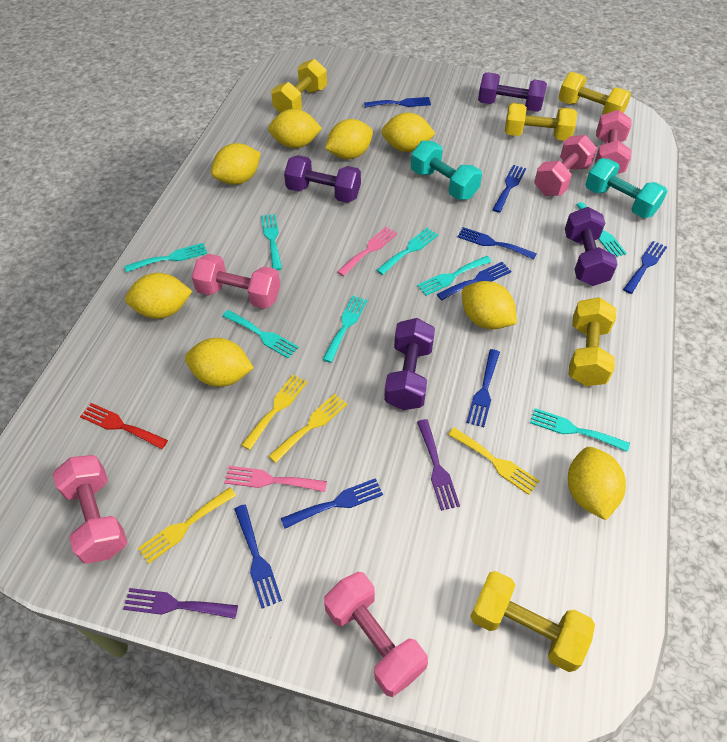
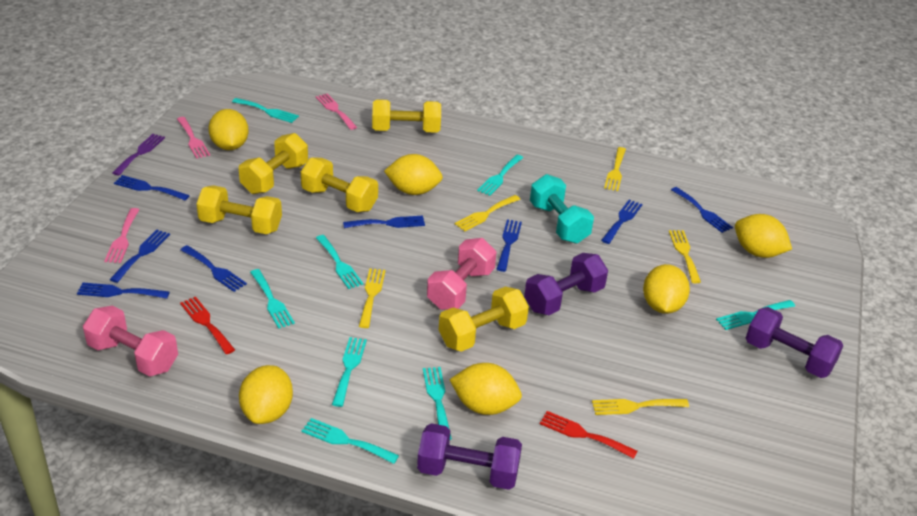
pink dumbbell: [52,455,127,564] [192,254,280,309] [324,572,428,697] [534,135,597,196] [595,110,631,174] = 5 -> [83,306,178,377] [427,238,496,310] = 2
pink fork: [224,466,327,492] [337,227,397,276] = 2 -> [104,208,140,263] [177,117,210,159] [316,94,357,130] = 3
purple dumbbell: [284,155,361,203] [384,318,435,410] [478,72,547,112] [565,207,618,286] = 4 -> [417,423,522,490] [524,253,608,315] [746,307,844,378] = 3
purple fork: [123,588,238,619] [417,419,460,511] = 2 -> [112,134,165,176] = 1
red fork: [80,403,168,449] = 1 -> [180,296,235,354] [540,411,638,459] = 2
turquoise dumbbell: [411,140,482,200] [585,158,668,218] = 2 -> [530,174,594,244] = 1
yellow fork: [138,487,236,564] [242,375,307,450] [268,394,347,463] [448,427,539,495] = 4 -> [359,268,386,328] [455,195,520,231] [592,399,689,415] [604,147,626,191] [669,230,701,283] = 5
yellow lemon: [125,273,192,319] [185,338,254,387] [211,143,261,185] [268,109,322,148] [325,119,373,159] [381,112,436,152] [462,281,517,329] [568,447,626,520] = 8 -> [208,109,249,150] [239,365,293,424] [384,154,443,195] [449,363,522,415] [643,264,690,314] [735,214,792,258] = 6

